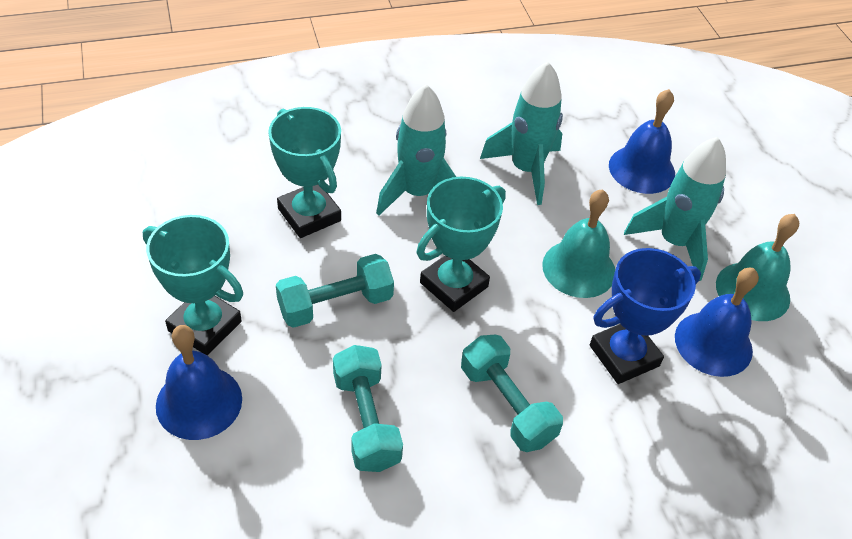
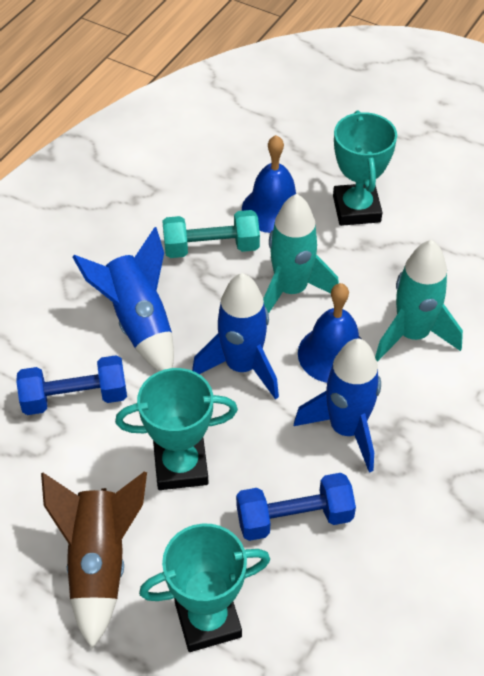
blue bell: [156,325,242,440] [609,89,675,194] [675,268,759,377] = 3 -> [242,135,296,233] [298,283,361,383] = 2
blue dumbbell: none = 0 -> [16,355,127,415] [236,473,356,541] = 2
blue rocket: none = 0 -> [72,227,174,371] [192,273,279,400] [294,339,381,473] = 3
blue trophy: [590,248,701,384] = 1 -> none = 0
brown rocket: none = 0 -> [41,472,147,648] = 1
turquoise bell: [542,189,615,298] [716,214,799,321] = 2 -> none = 0
turquoise dumbbell: [276,254,394,328] [333,345,403,472] [461,335,563,452] = 3 -> [162,210,260,258] = 1
turquoise rocket: [376,84,456,215] [480,62,563,205] [624,137,726,281] = 3 -> [263,194,339,314] [375,240,463,362] = 2

